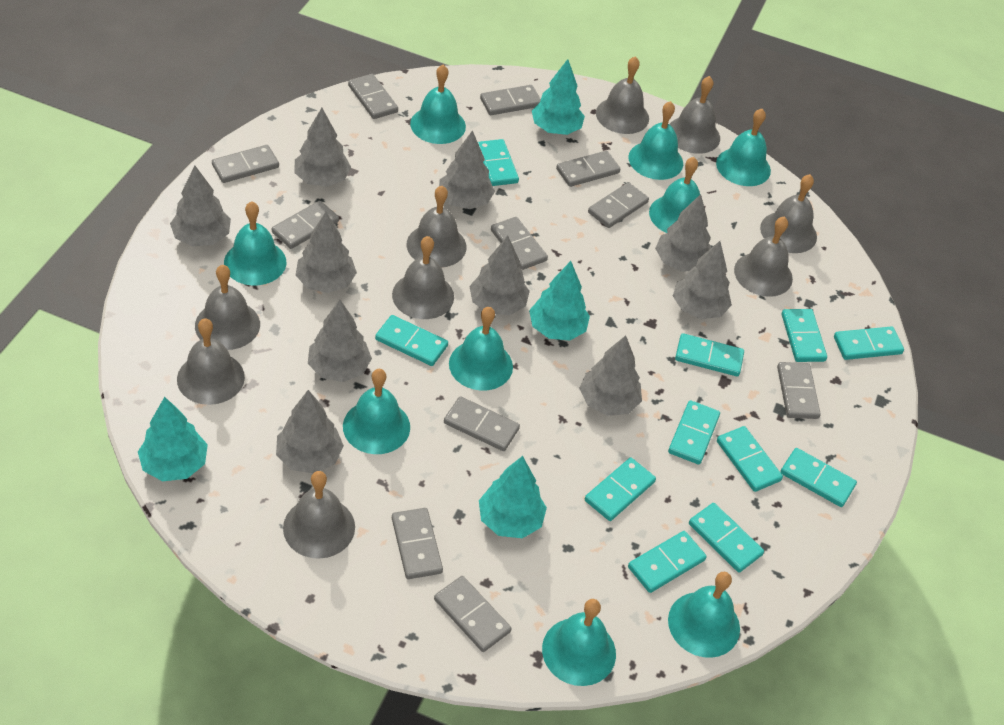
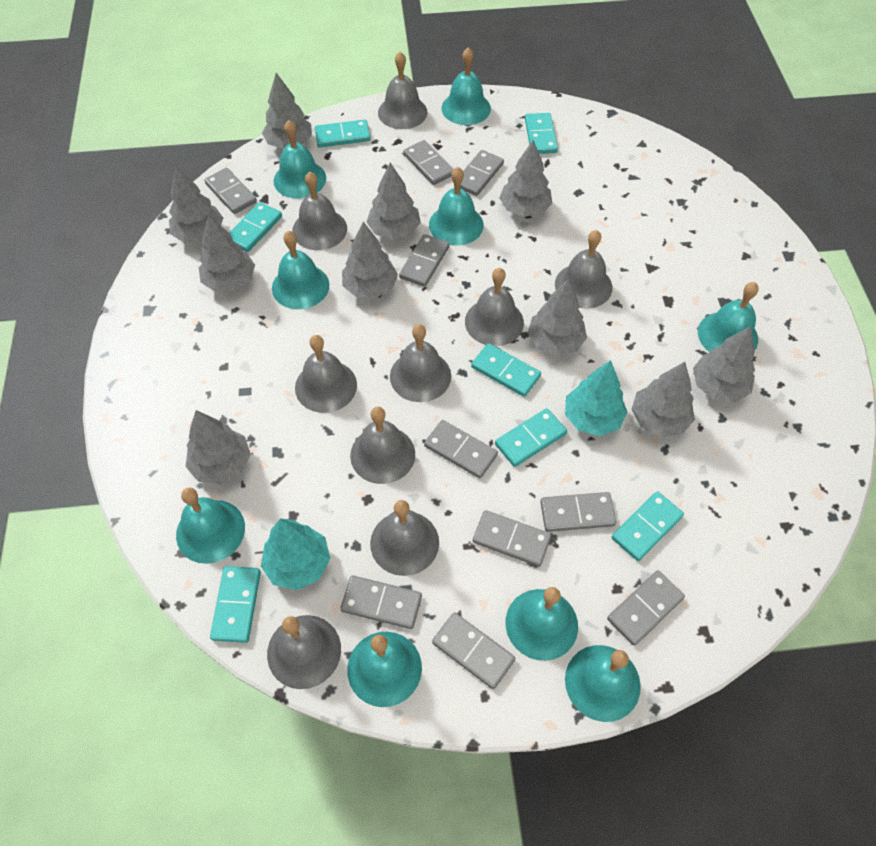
grey domino: [212,145,279,183] [272,201,339,249] [348,74,398,119] [392,508,443,579] [434,576,512,652] [444,396,520,451] [480,85,541,115] [491,217,548,270] [556,151,620,187] [588,182,649,228] [777,362,821,419] = 11 -> [204,168,257,214] [340,576,422,629] [399,234,449,287] [403,140,454,185] [424,420,498,478] [432,612,515,689] [460,150,504,196] [473,510,551,567] [540,492,616,532] [607,570,685,646] = 10
turquoise domino: [375,315,448,366] [478,139,519,186] [585,457,656,521] [628,531,707,593] [668,400,720,464] [675,333,744,376] [689,503,764,573] [717,426,783,492] [780,448,857,507] [782,309,827,362] [834,326,904,360] = 11 -> [210,566,261,643] [229,202,282,252] [315,119,370,147] [471,343,541,397] [495,408,567,467] [525,113,558,154] [612,491,684,561] = 7
turquoise tree: [138,397,208,481] [479,456,547,538] [529,261,590,341] [532,59,585,135] = 4 -> [261,518,330,590] [565,360,627,436] = 2

